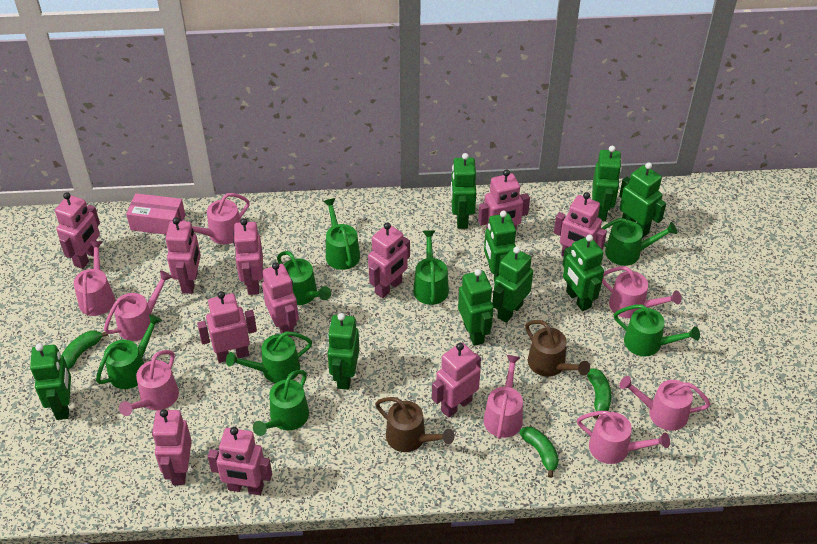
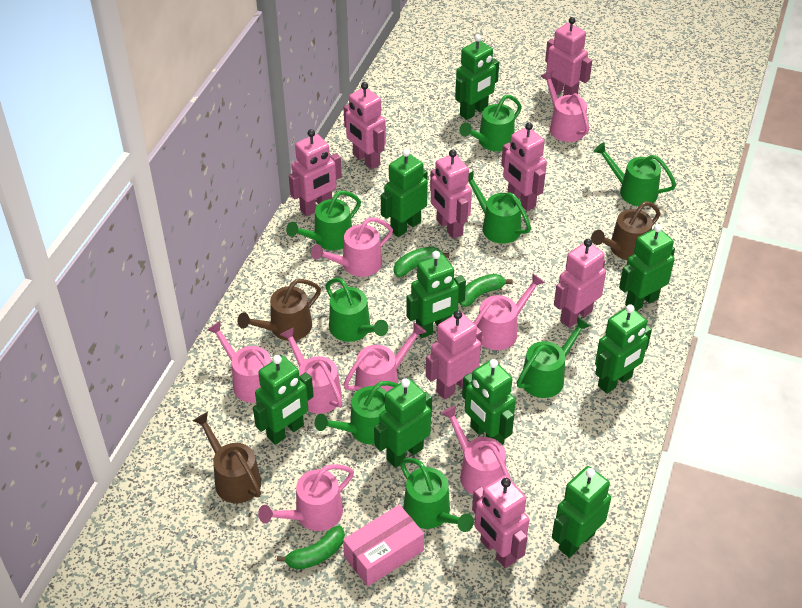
brown watering can: [375,397,454,452] [525,320,590,377] = 2 -> [193,412,262,503] [237,279,321,341] [591,201,660,260] = 3
pink robot: [55,192,100,269] [152,409,192,485] [165,217,201,294] [197,291,257,363] [208,427,272,495] [233,218,263,295] [262,262,299,337] [368,223,410,298] [432,342,481,418] [478,170,530,229] [554,192,607,257] = 11 -> [289,129,342,216] [344,82,386,169] [426,310,482,400] [430,150,472,239] [472,475,529,568] [501,122,547,211] [545,17,592,96] [554,239,606,328] = 8

